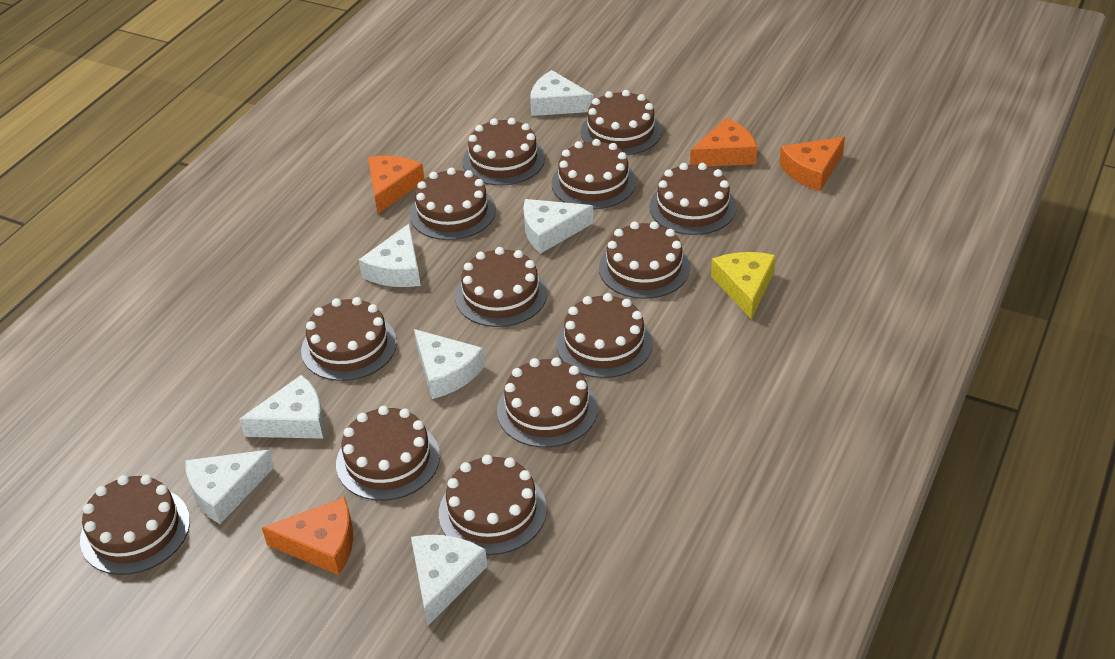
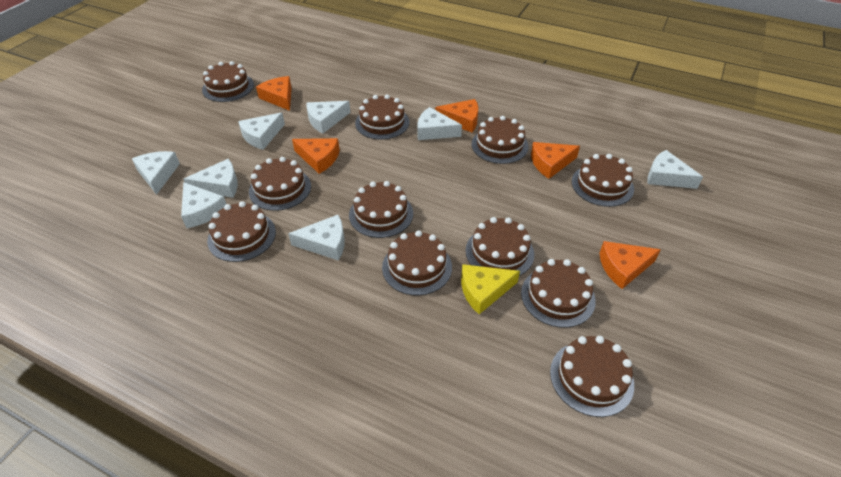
brown cake: [80,475,190,575] [301,297,397,381] [336,406,440,501] [410,167,496,240] [439,455,547,555] [455,247,547,327] [463,118,545,186] [497,357,598,448] [551,139,636,209] [556,293,653,378] [581,90,662,155] [599,221,690,299] [649,163,737,235] = 13 -> [202,61,254,102] [207,201,276,262] [249,157,311,211] [349,181,413,238] [355,94,409,139] [382,230,452,295] [466,217,534,276] [472,116,529,164] [521,259,596,328] [550,336,634,417] [572,154,634,207] = 11
orange cheese: [262,497,353,575] [368,156,424,214] [690,118,757,167] [779,137,845,191] = 4 -> [256,76,292,111] [292,138,340,174] [435,99,478,133] [531,142,580,179] [600,241,661,289] = 5
white cheese: [185,450,274,524] [239,375,325,439] [359,224,421,287] [411,535,488,626] [414,329,485,399] [523,199,594,254] [530,70,593,116] = 7 -> [132,151,180,195] [181,182,226,228] [183,159,238,198] [238,113,285,150] [288,215,345,261] [306,101,351,134] [417,107,462,140] [647,150,703,189] = 8

